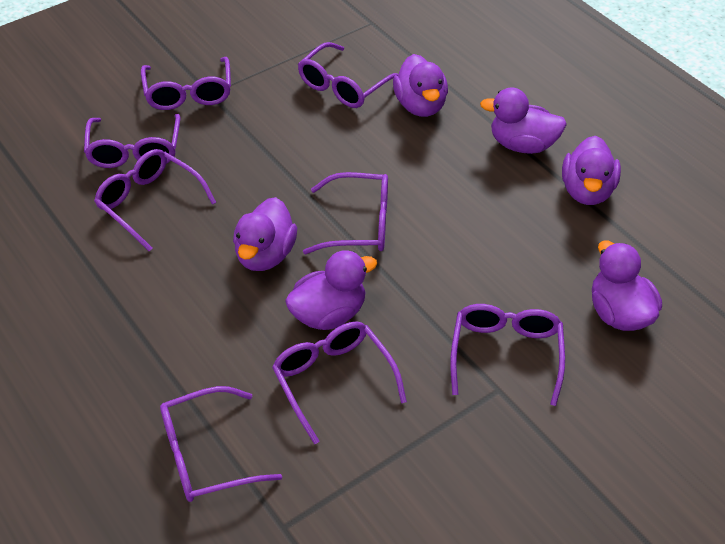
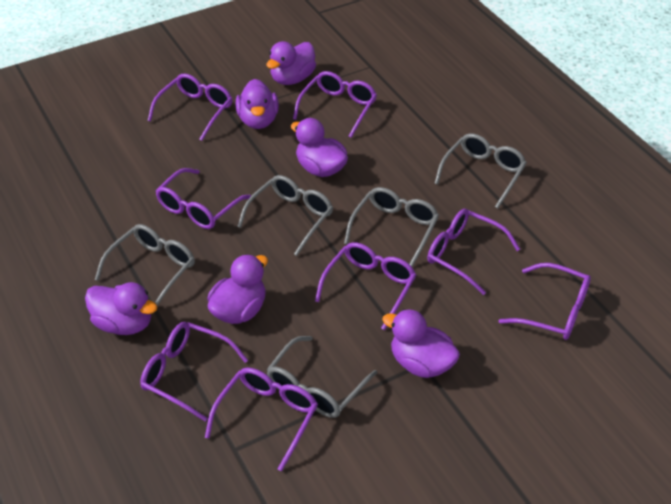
grey glasses: none = 0 -> [95,224,195,306] [237,175,333,256] [266,336,377,418] [344,187,439,267] [435,134,527,209] = 5

